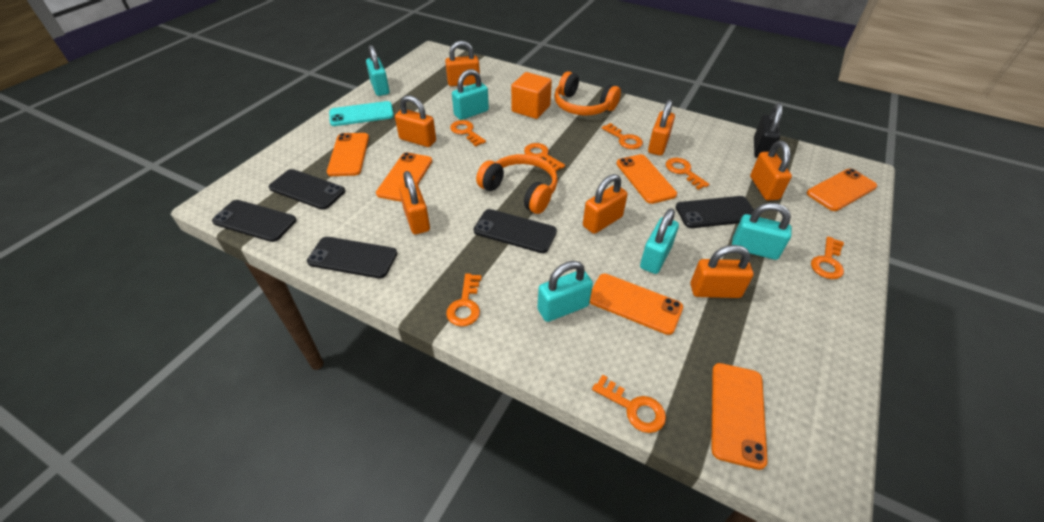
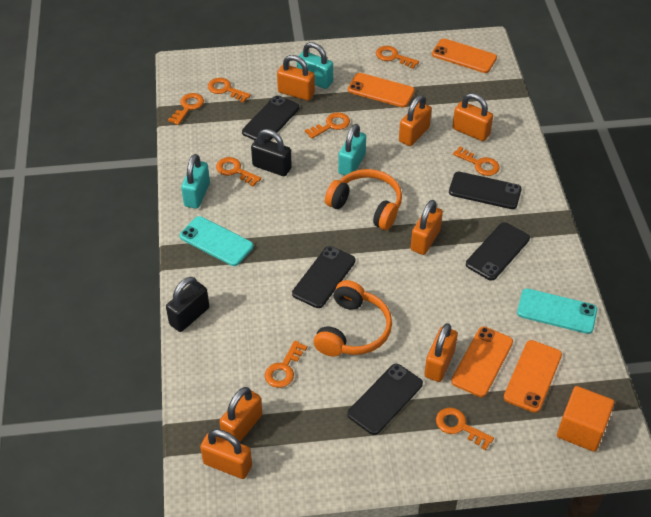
black padlock: [754,103,782,158] = 1 -> [166,277,209,332] [251,129,292,176] = 2
orange key: [446,274,482,327] [450,120,486,147] [524,143,565,171] [592,374,666,433] [602,123,643,149] [666,158,709,190] [811,237,844,279] = 7 -> [168,93,204,125] [208,78,251,103] [216,157,261,187] [265,340,307,388] [305,112,350,139] [376,46,419,69] [436,407,494,450] [453,146,500,176] = 8
orange phone: [327,133,369,176] [376,152,432,202] [590,274,683,335] [616,154,677,204] [711,363,768,470] [807,169,877,211] = 6 -> [348,73,415,107] [432,38,497,73] [451,327,513,397] [504,340,562,413] = 4
turquoise padlock: [366,45,389,96] [452,69,489,120] [537,261,593,322] [640,208,679,274] [732,203,792,260] = 5 -> [181,154,210,209] [297,42,333,89] [338,124,366,175] = 3
turquoise phone: [329,101,394,126] = 1 -> [180,216,253,266] [517,288,597,334] = 2

